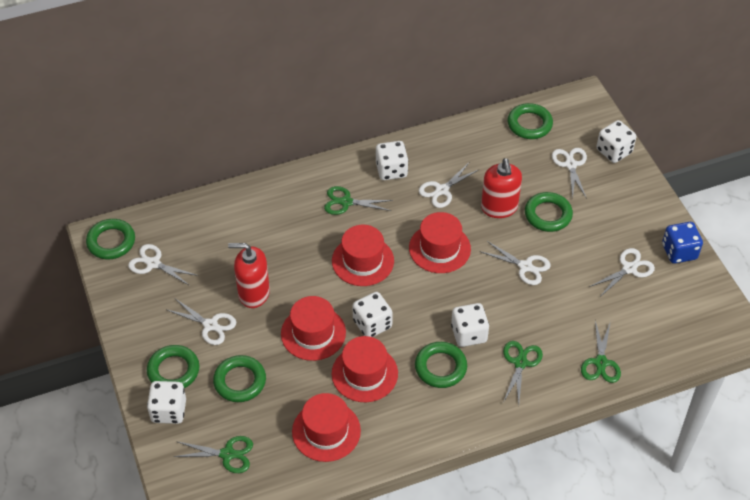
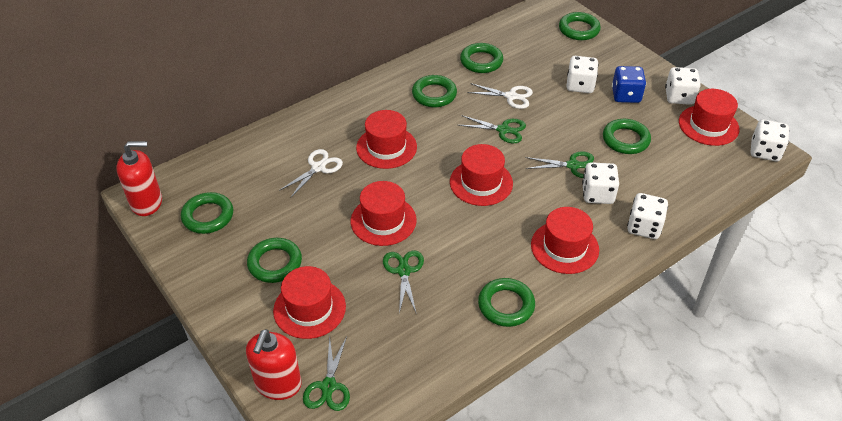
green ring: [86,219,135,259] [147,345,200,388] [213,355,266,402] [415,342,467,388] [508,103,553,139] [525,192,573,232] = 6 -> [181,192,233,234] [247,238,302,283] [412,75,457,107] [460,43,503,73] [478,278,535,327] [559,12,601,40] [603,119,651,154] = 7
red hat: [281,296,346,361] [292,393,361,462] [332,225,394,286] [332,336,398,402] [409,212,471,273] = 5 -> [273,266,346,339] [351,181,417,246] [356,110,417,169] [450,144,513,206] [531,207,599,274] [679,89,740,146] = 6
white scissors: [128,244,198,286] [167,299,236,345] [419,163,480,208] [480,241,551,285] [552,148,587,199] [590,248,655,297] = 6 -> [279,149,343,198] [467,83,533,109] = 2

